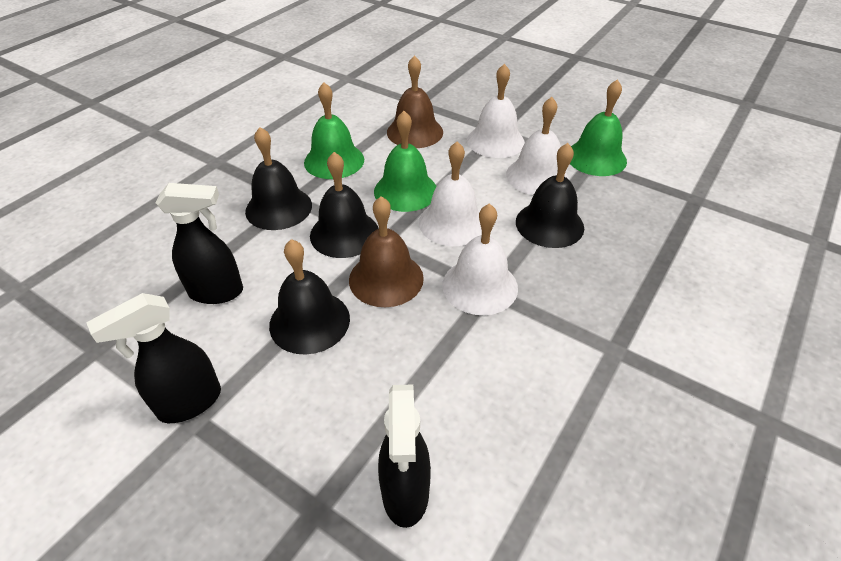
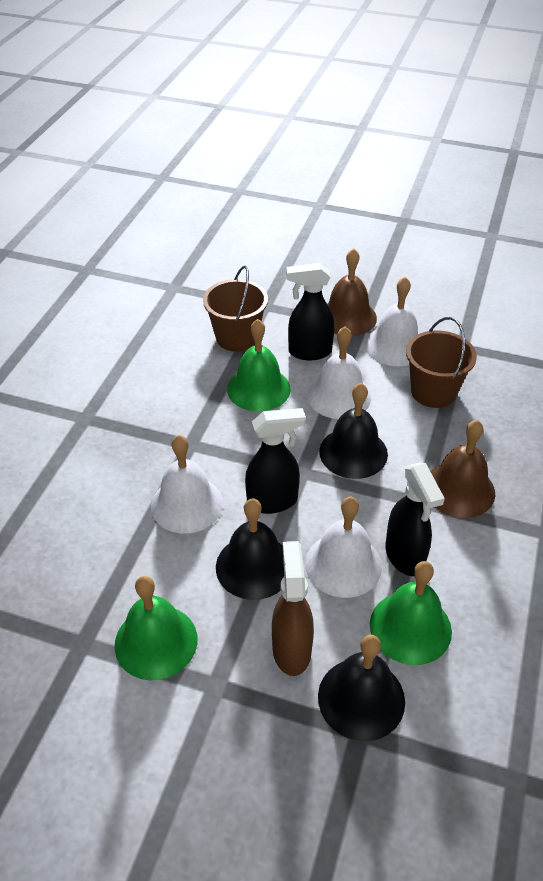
black bell: [245,127,312,230] [269,239,350,355] [310,152,379,258] [516,143,584,248] = 4 -> [216,499,284,600] [318,635,405,741] [319,383,388,479] = 3
brown bucket: none = 0 -> [203,266,268,352] [406,317,477,408] = 2
brown spray bottle: none = 0 -> [272,541,314,676] = 1

